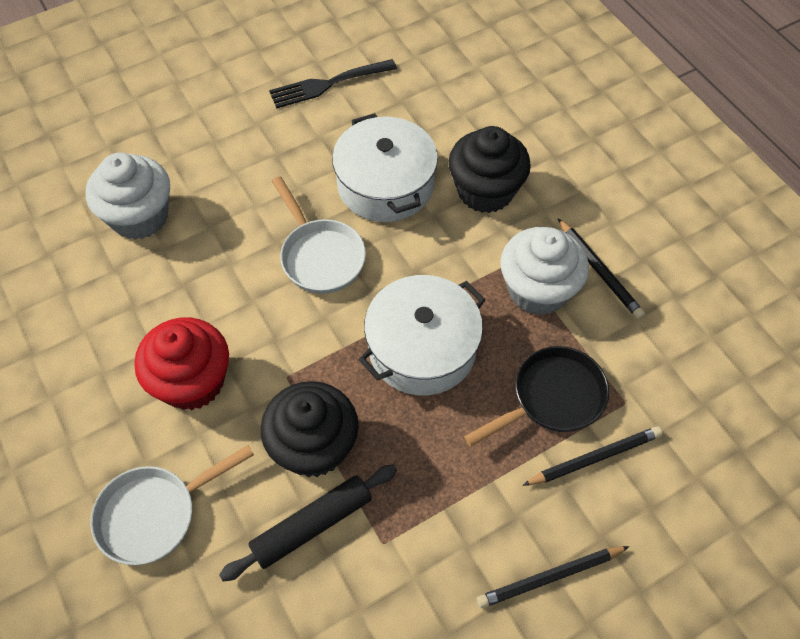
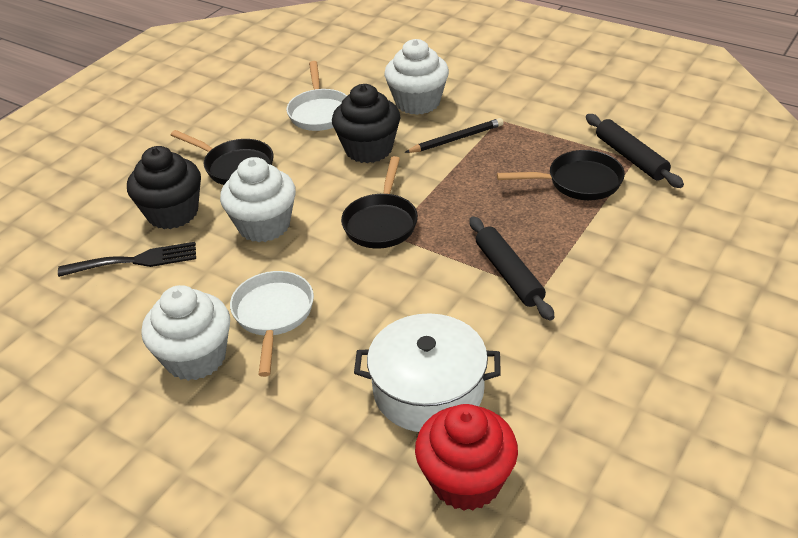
black pan: [464,346,609,447] = 1 -> [171,130,274,185] [341,156,418,248] [497,150,625,200] = 3
black pencil: [477,546,630,608] [522,426,662,486] [558,218,645,319] = 3 -> [405,118,504,153] = 1
black rolling pin: [219,465,397,582] = 1 -> [470,216,554,321] [586,114,684,188] = 2
white cupcake: [86,152,170,240] [500,227,589,315] = 2 -> [141,285,230,381] [220,157,296,242] [384,39,449,115] = 3
white pot: [332,113,438,222] [359,275,486,395] = 2 -> [354,313,501,432] = 1

